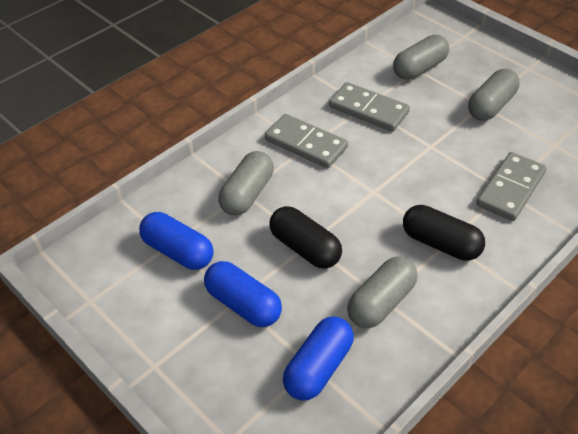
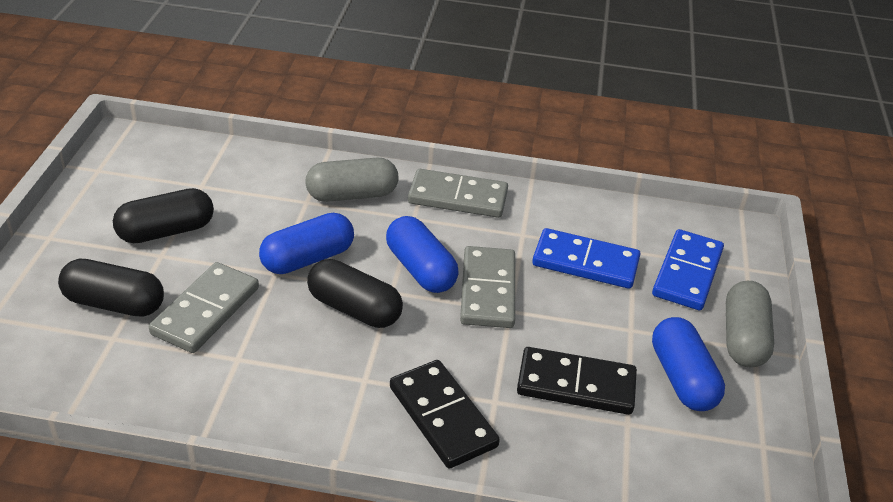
black capsule: [270,206,342,269] [403,205,485,261] = 2 -> [58,259,164,317] [113,188,214,243] [307,259,403,328] = 3
black domino: none = 0 -> [390,360,500,468] [517,347,637,415] = 2
blue domino: none = 0 -> [532,228,640,289] [652,229,724,310] = 2
grey capsule: [218,151,274,215] [347,256,418,328] [393,35,449,80] [468,69,520,121] = 4 -> [305,158,398,202] [726,281,774,367] = 2

